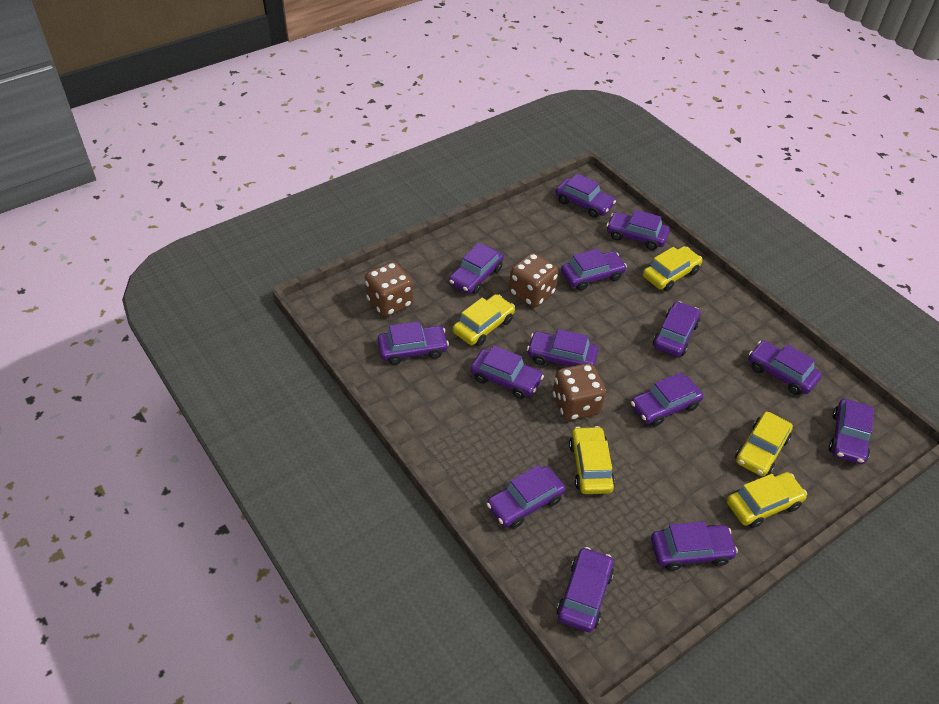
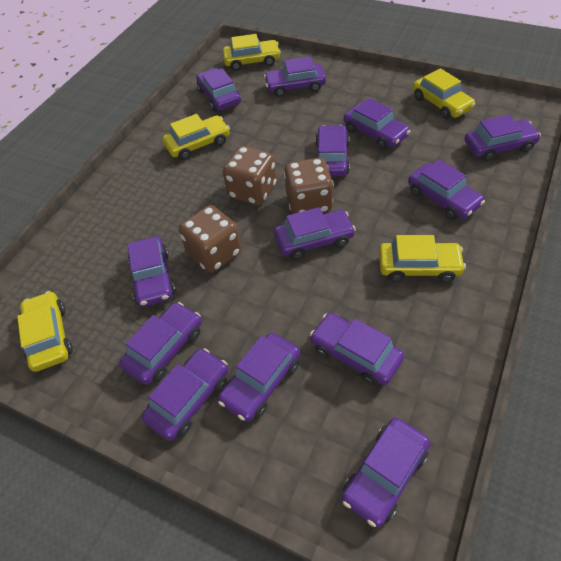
purple car: [377,321,449,365] [449,243,504,294] [470,346,544,399] [487,465,565,529] [527,329,598,366] [555,174,616,218] [557,547,614,632] [561,249,627,291] [606,210,670,250] [631,372,703,427] [651,521,738,571] [653,301,700,357] [748,341,822,395] [829,399,874,464] = 14 -> [119,302,202,385] [127,236,176,307] [141,348,229,441] [196,68,241,112] [218,333,300,422] [264,56,326,97] [274,207,356,260] [310,313,404,386] [315,125,350,176] [342,418,430,527] [344,98,410,150] [408,159,485,220] [464,115,541,161] = 13

